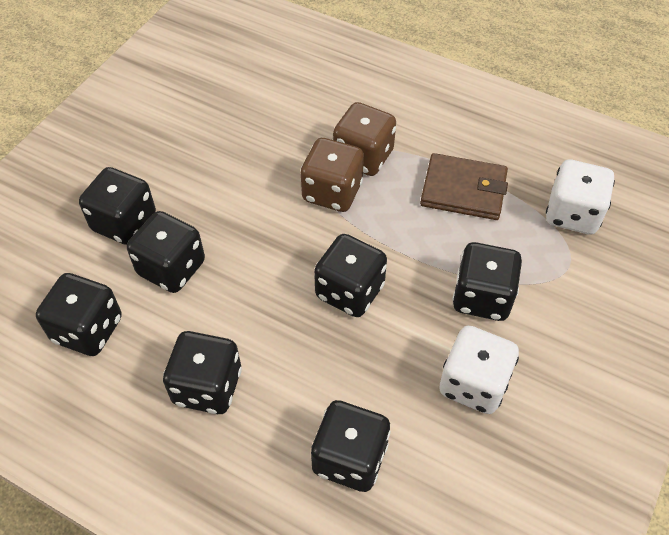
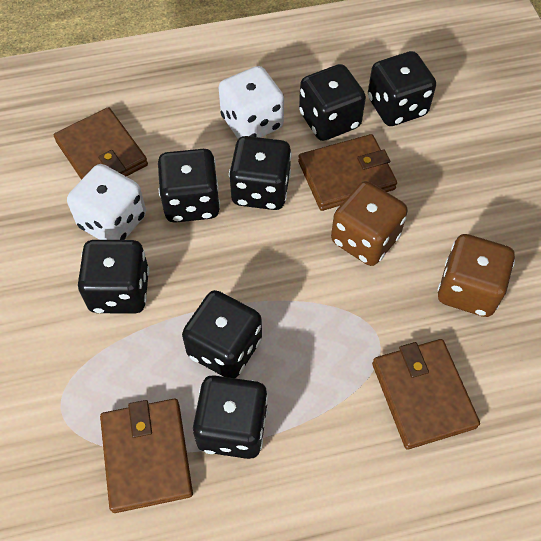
brown wallet: [420,153,508,220] = 1 -> [54,107,148,180] [100,399,193,513] [298,134,397,211] [372,339,480,449] = 4

